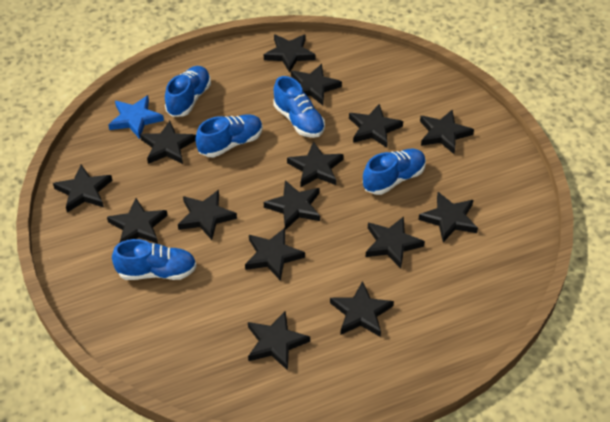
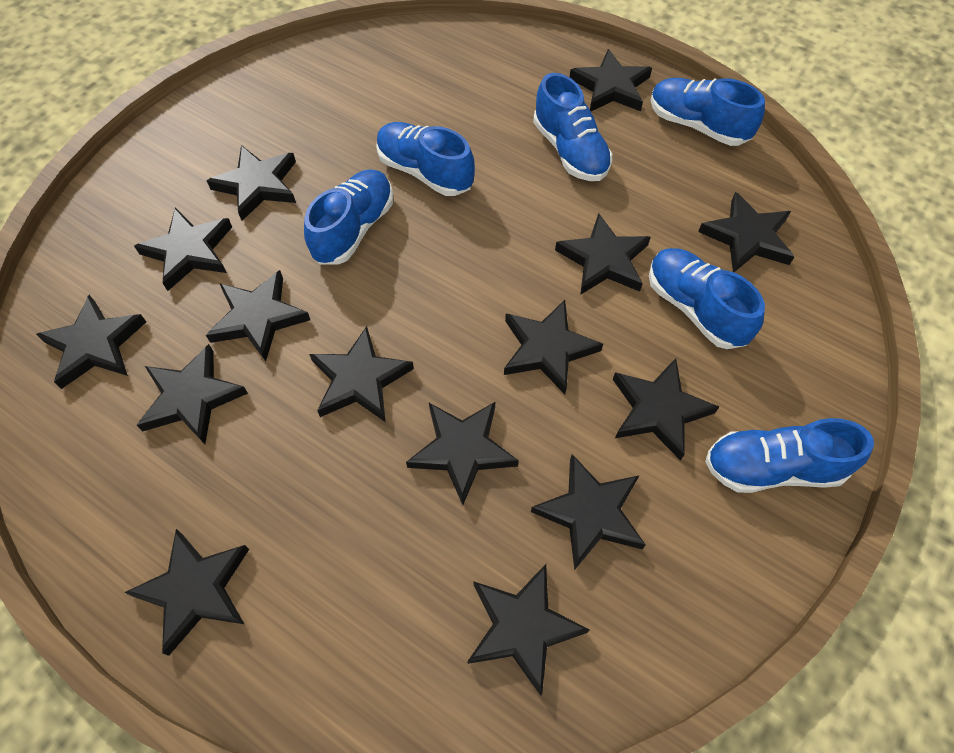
blue shoe: [112,239,197,280] [165,66,211,117] [195,114,263,157] [273,76,325,138] [363,149,426,195] = 5 -> [304,169,393,265] [376,122,475,196] [533,73,612,181] [649,248,765,349] [651,78,765,146] [705,418,874,493] = 6
blue star: [108,95,164,139] = 1 -> none = 0

